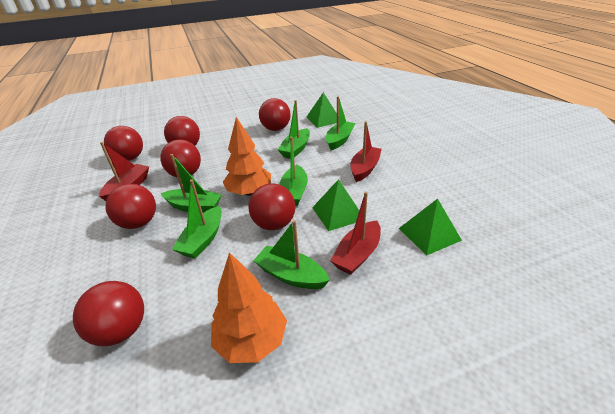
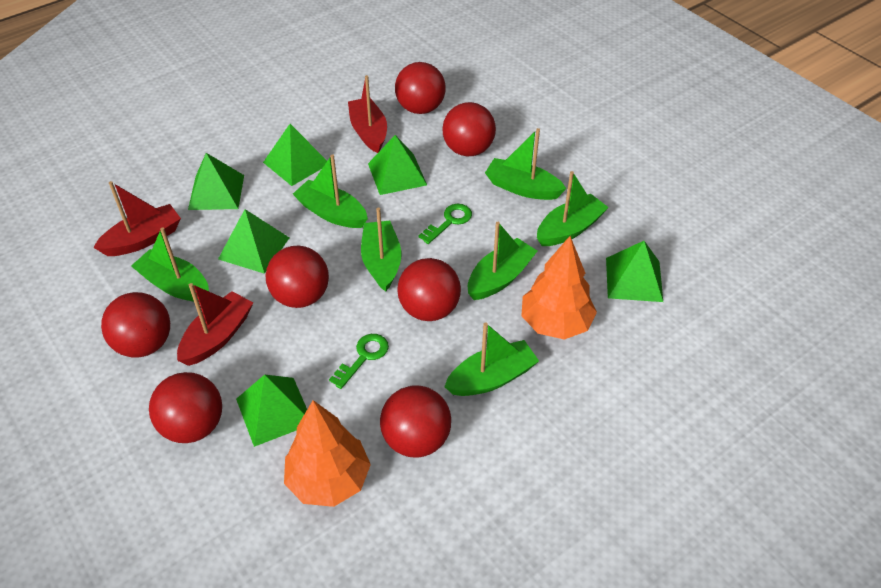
green boat: [161,154,222,213] [172,179,222,258] [253,220,330,289] [278,100,310,159] [280,137,308,206] [326,96,355,150] = 6 -> [131,227,209,301] [293,154,368,228] [361,208,401,292] [444,322,539,396] [468,222,537,300] [485,128,566,200] [537,171,609,246] = 7
green key: none = 0 -> [329,334,389,389] [419,204,472,244] = 2
green pyramid: [306,92,337,128] [312,179,359,231] [399,199,462,255] = 3 -> [188,153,244,210] [218,209,289,274] [236,375,307,447] [263,124,327,186] [368,135,427,195] [606,241,663,302] = 6

